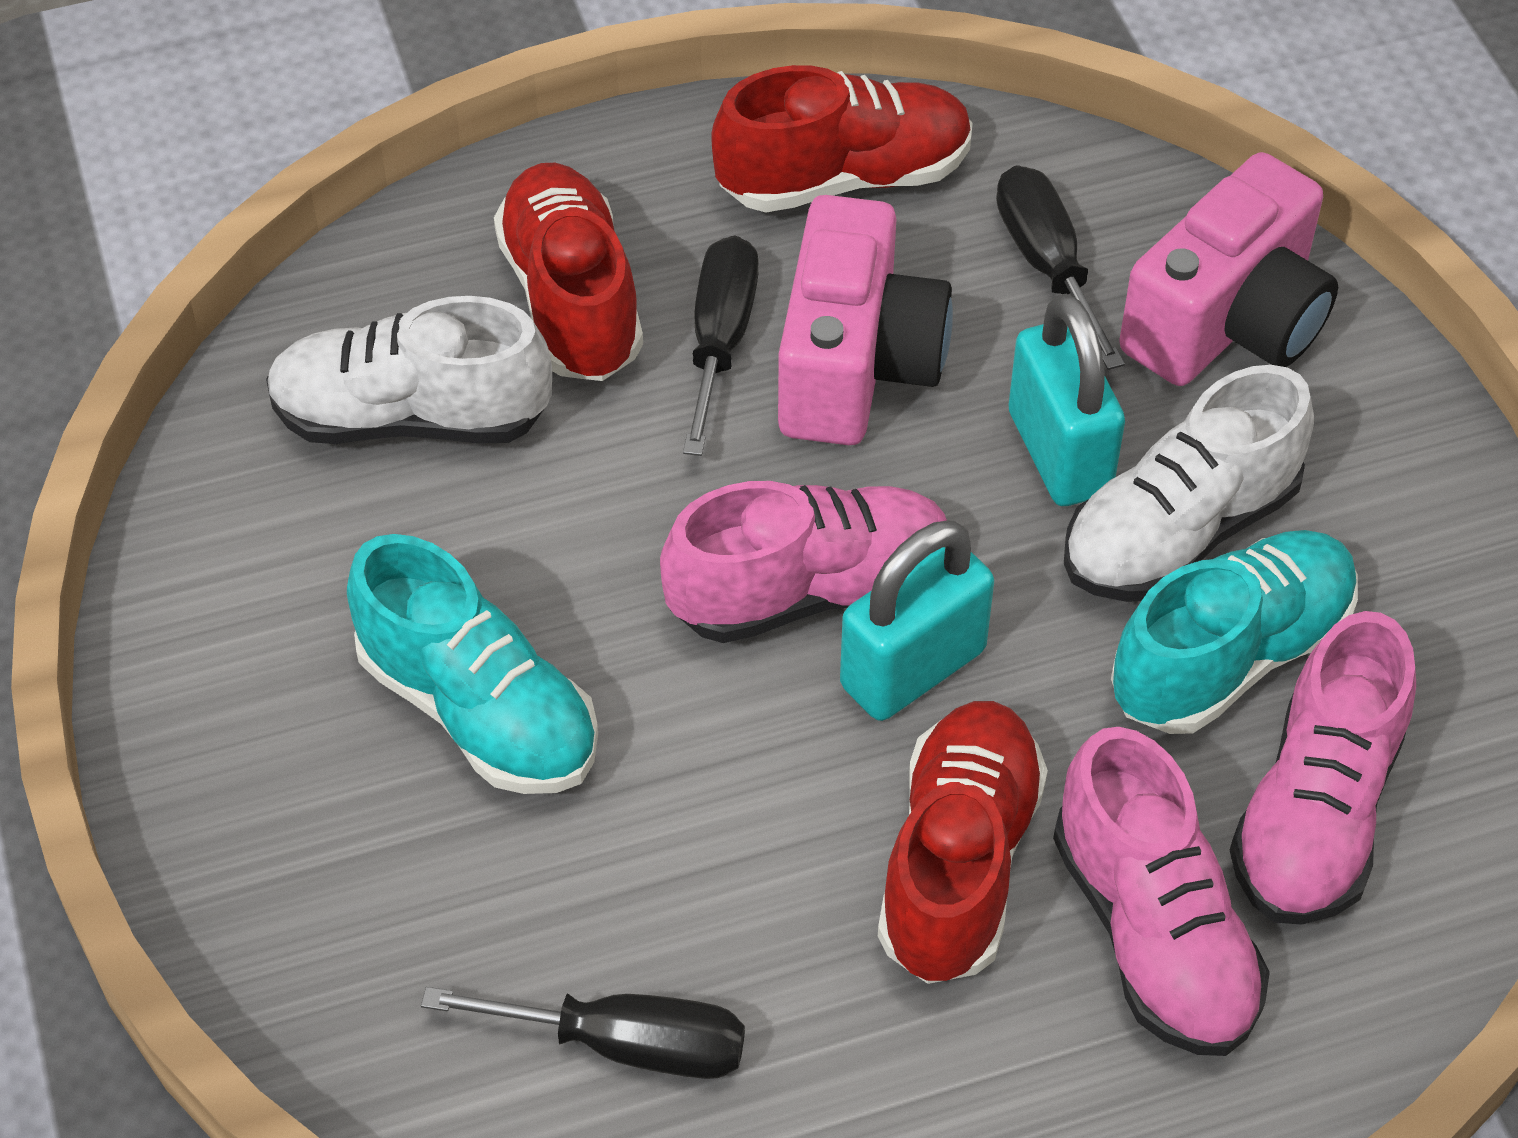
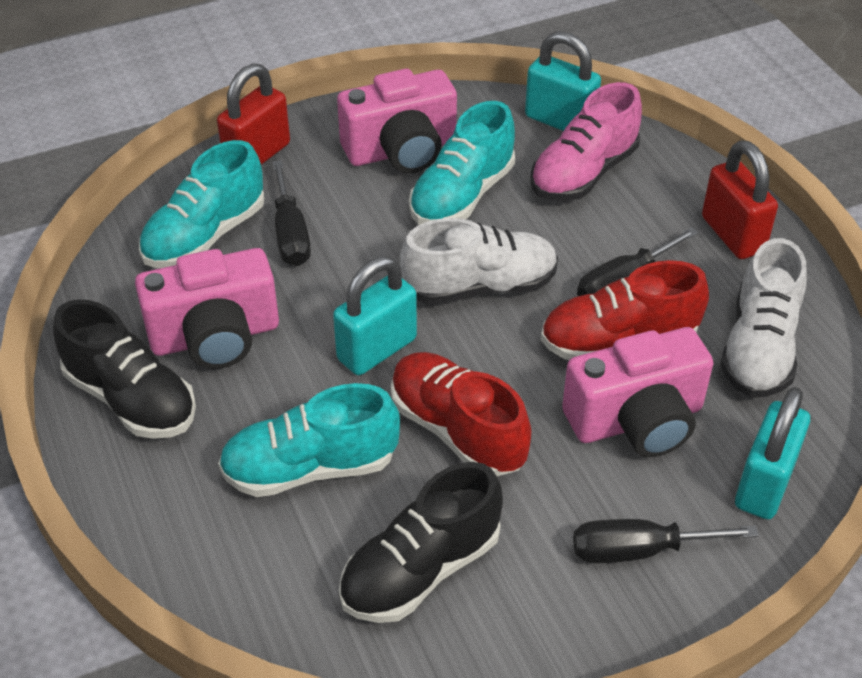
black shoe: none = 0 -> [53,299,196,439] [339,462,503,623] = 2
pink camera: [778,195,953,445] [1119,152,1338,386] = 2 -> [135,248,279,369] [337,69,457,173] [562,327,713,457] = 3
pink shoe: [660,481,947,643] [1053,727,1270,1056] [1230,611,1416,925] = 3 -> [530,82,642,201] = 1
red padlock: none = 0 -> [217,63,290,165] [702,140,778,259] = 2
red shoe: [494,163,643,381] [711,65,973,212] [878,701,1048,984] = 3 -> [391,352,531,476] [541,260,709,360] = 2
turquoise padlock: [840,521,994,721] [1008,294,1125,506] = 2 -> [333,256,417,375] [525,31,601,131] [735,387,810,520] = 3
turquoise shoe: [347,534,598,794] [1111,530,1358,734] = 2 -> [139,140,265,268] [218,383,400,497] [409,101,515,225] = 3

